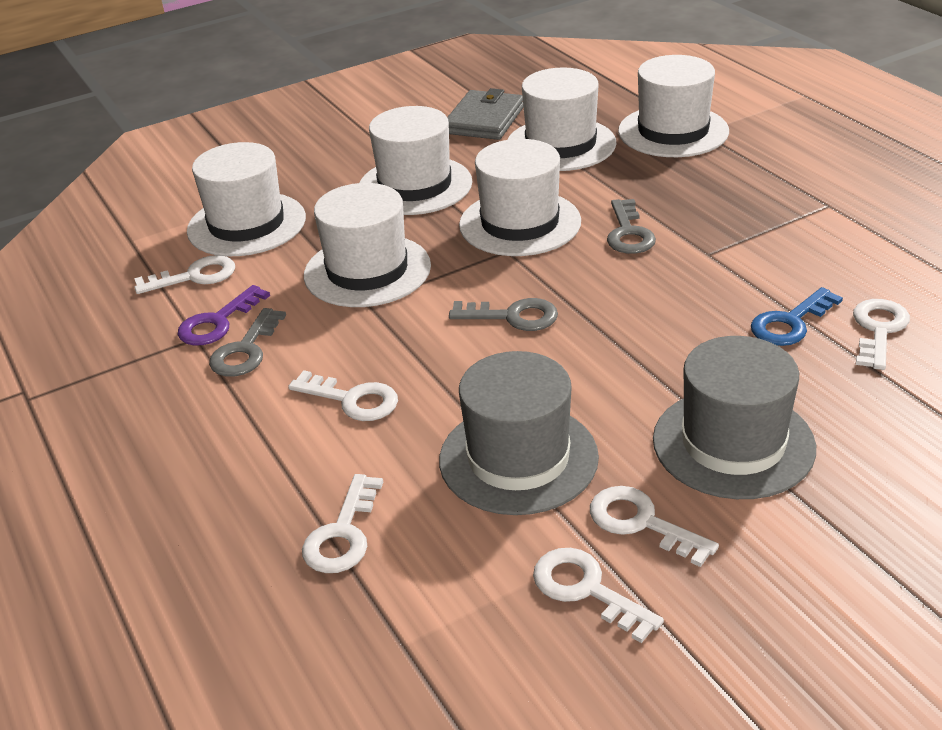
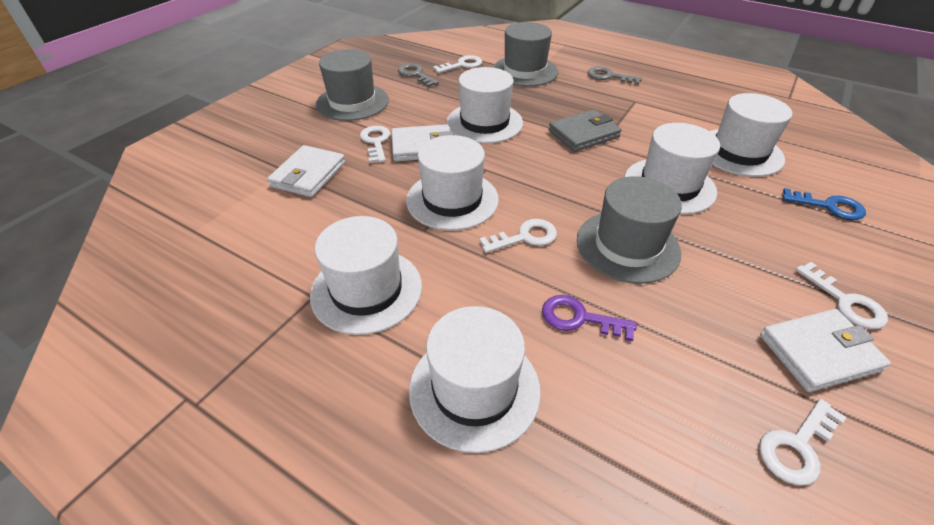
grey hat: [439,351,599,515] [653,336,816,499] = 2 -> [316,49,389,121] [493,22,558,87] [577,176,682,284] = 3
grey key: [209,308,286,376] [449,298,558,331] [607,199,656,254] = 3 -> [398,63,439,87] [588,67,642,85] = 2
white key: [134,255,235,294] [288,370,398,421] [302,474,383,573] [533,548,664,643] [590,486,719,567] [853,299,910,370] = 6 -> [360,126,390,163] [433,55,482,73] [479,219,557,253] [759,399,846,486] [796,262,888,329] = 5
white wallet: none = 0 -> [267,145,345,197] [392,124,453,161] [760,309,891,392] = 3

